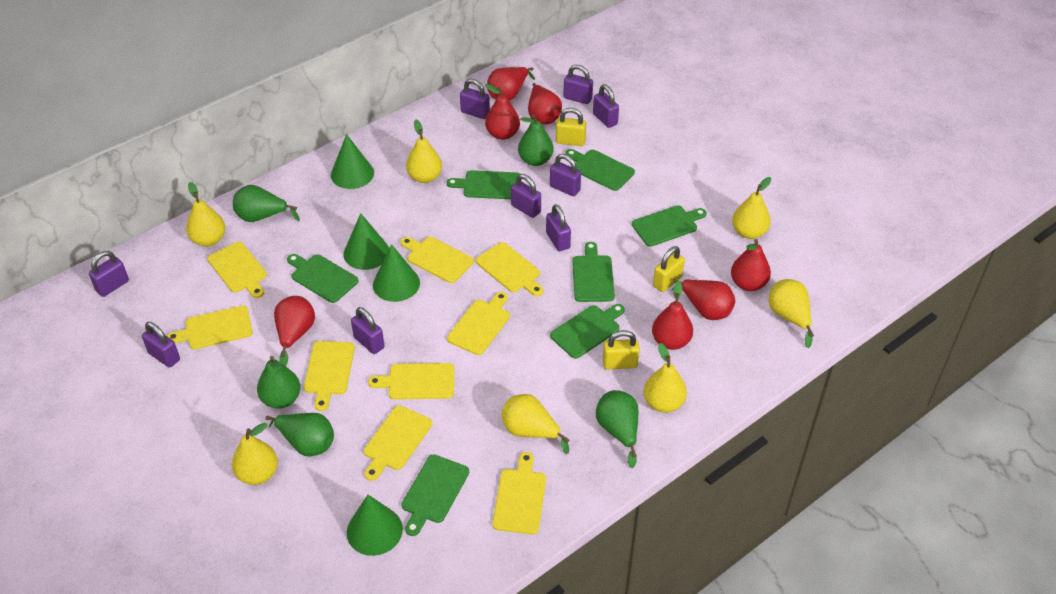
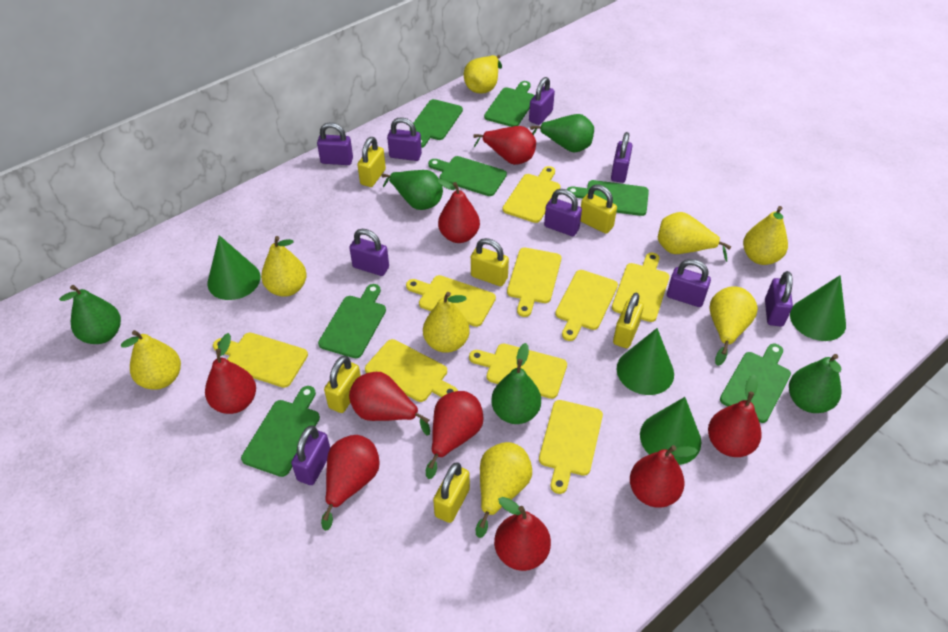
red pear: [274,296,315,366] [485,84,520,140] [487,67,535,101] [528,83,562,124] [652,281,693,350] [671,279,735,320] [731,239,771,291] = 7 -> [205,333,256,414] [321,435,379,531] [349,372,430,436] [426,391,484,479] [437,179,480,243] [473,126,536,165] [494,497,551,571] [630,445,698,508] [708,375,762,457] = 9
yellow padlock: [556,108,586,146] [603,330,640,370] [653,246,685,292] = 3 -> [324,356,361,413] [357,137,386,187] [433,462,470,523] [471,238,509,286] [581,184,617,234] [613,293,644,348] = 6
yellow pear: [186,182,225,247] [232,423,278,485] [406,120,442,183] [501,394,570,454] [644,343,687,413] [732,177,771,239] [769,279,814,348] = 7 -> [121,330,181,390] [261,236,307,297] [423,292,470,353] [464,55,502,93] [475,442,532,538] [658,212,731,262] [709,286,758,366] [743,206,788,265] = 8

